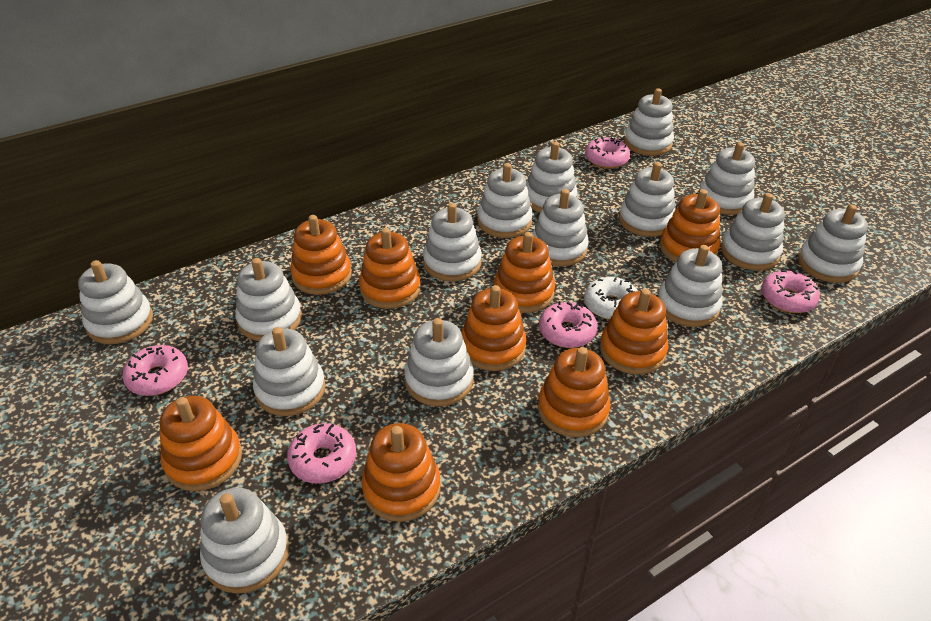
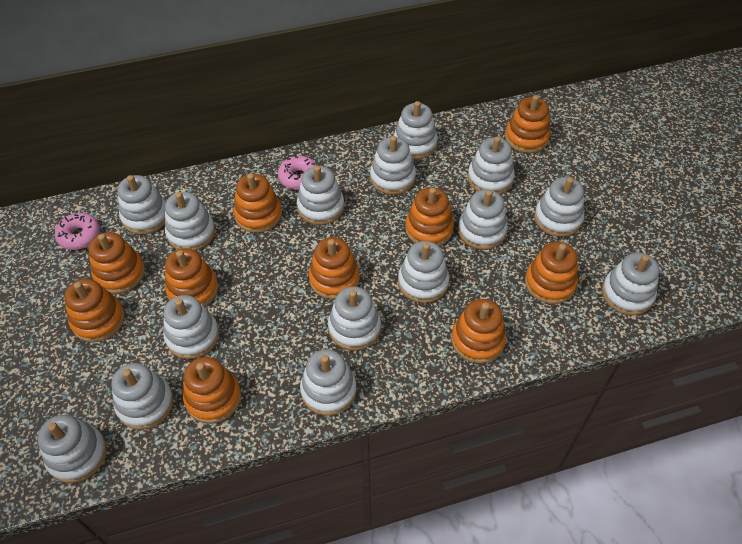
orange stacking toy: [160,396,242,491] [290,215,352,295] [359,228,421,309] [361,423,441,522] [461,285,526,371] [494,232,555,313] [538,347,611,438] [600,289,668,375] [660,189,720,262] = 9 -> [64,279,124,342] [88,232,145,294] [165,248,218,307] [183,357,241,423] [233,173,282,233] [309,237,360,299] [405,187,454,246] [451,299,506,363] [505,95,550,153] [525,242,578,304] = 10
pink donut: [123,345,188,396] [287,423,356,484] [539,301,597,348] [585,136,630,169] [761,270,820,313] = 5 -> [55,213,100,250] [278,156,317,190] = 2
white donut: [584,277,638,320] = 1 -> none = 0

